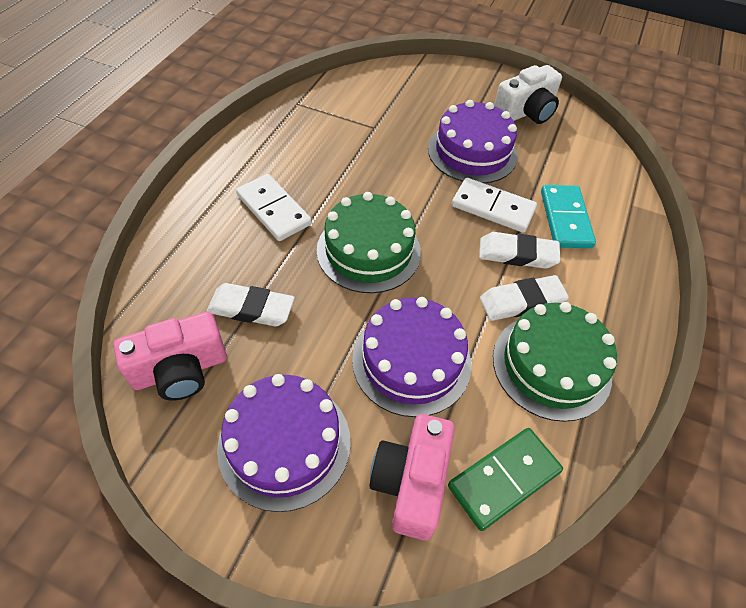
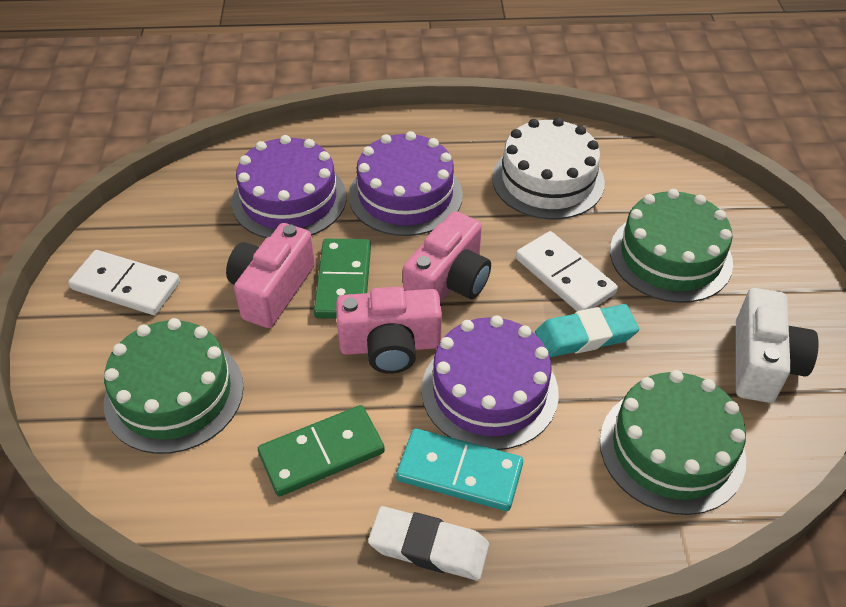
green cake: [317,192,421,293] [493,302,617,422] = 2 -> [104,318,244,454] [600,370,746,515] [610,189,733,303] = 3
green domino: [448,428,563,531] = 1 -> [258,405,385,496] [314,239,371,319] = 2
pink camera: [113,312,227,401] [369,414,455,540] = 2 -> [226,223,315,328] [336,286,442,374] [403,211,491,303] = 3
turquoise eraser: none = 0 -> [535,304,639,357] = 1
white cake: none = 0 -> [492,117,605,219] = 1
white eraser: [206,283,295,326] [479,232,560,269] [480,275,569,321] = 3 -> [368,506,489,580] = 1

